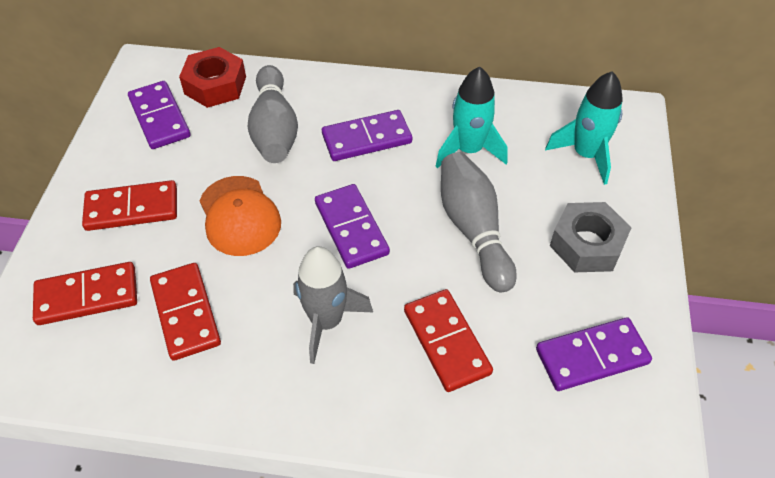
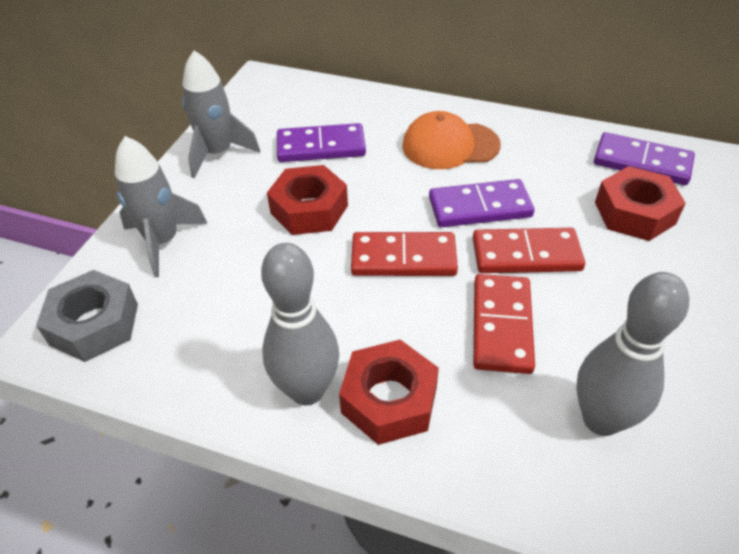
grey rocket: [293,246,373,364] = 1 -> [115,136,208,277] [182,50,260,178] = 2
purple domino: [128,81,191,149] [315,184,390,269] [322,110,412,161] [536,317,652,391] = 4 -> [277,123,366,162] [429,179,534,227] [594,132,695,185] = 3
red domino: [33,262,137,325] [82,180,177,231] [150,263,221,361] [404,289,493,392] = 4 -> [351,232,458,276] [473,228,585,273] [473,274,535,374] = 3
red nut: [179,47,246,108] = 1 -> [267,165,348,235] [339,340,439,445] [595,166,686,241] = 3
turquoise rocket: [436,66,508,168] [545,71,623,185] = 2 -> none = 0

